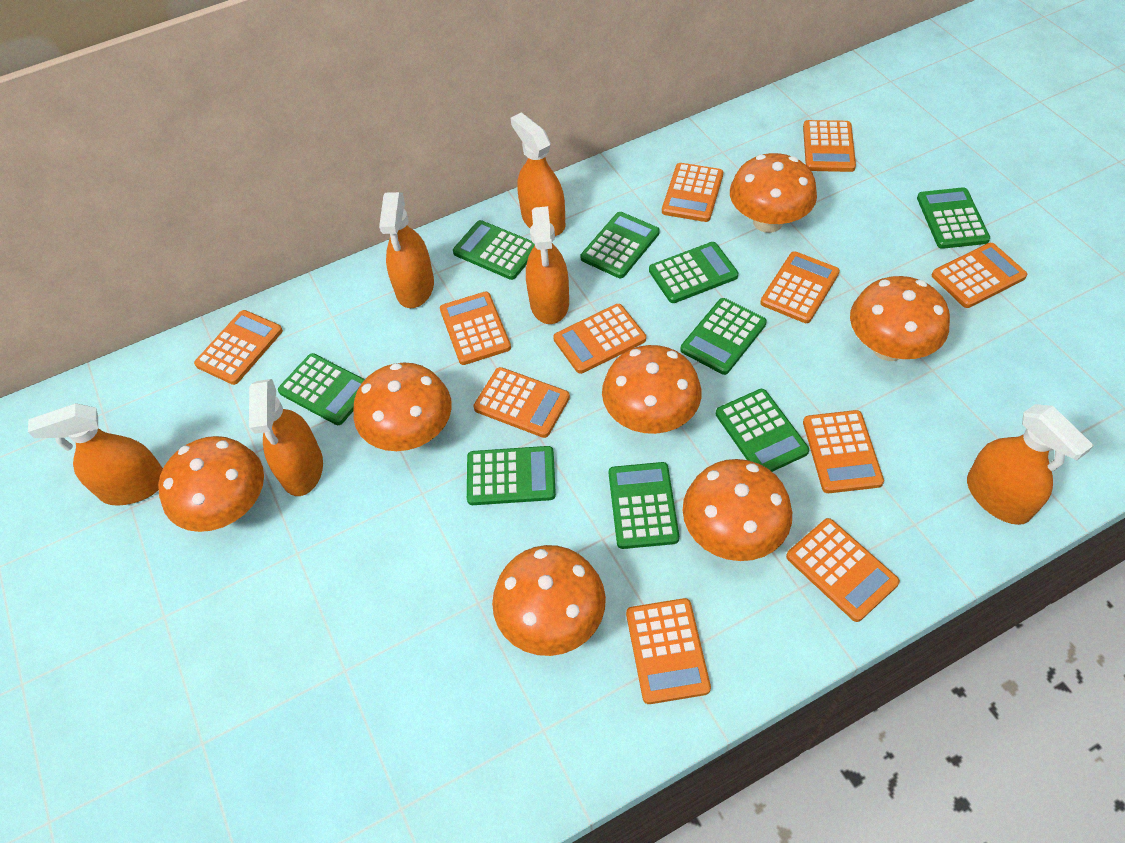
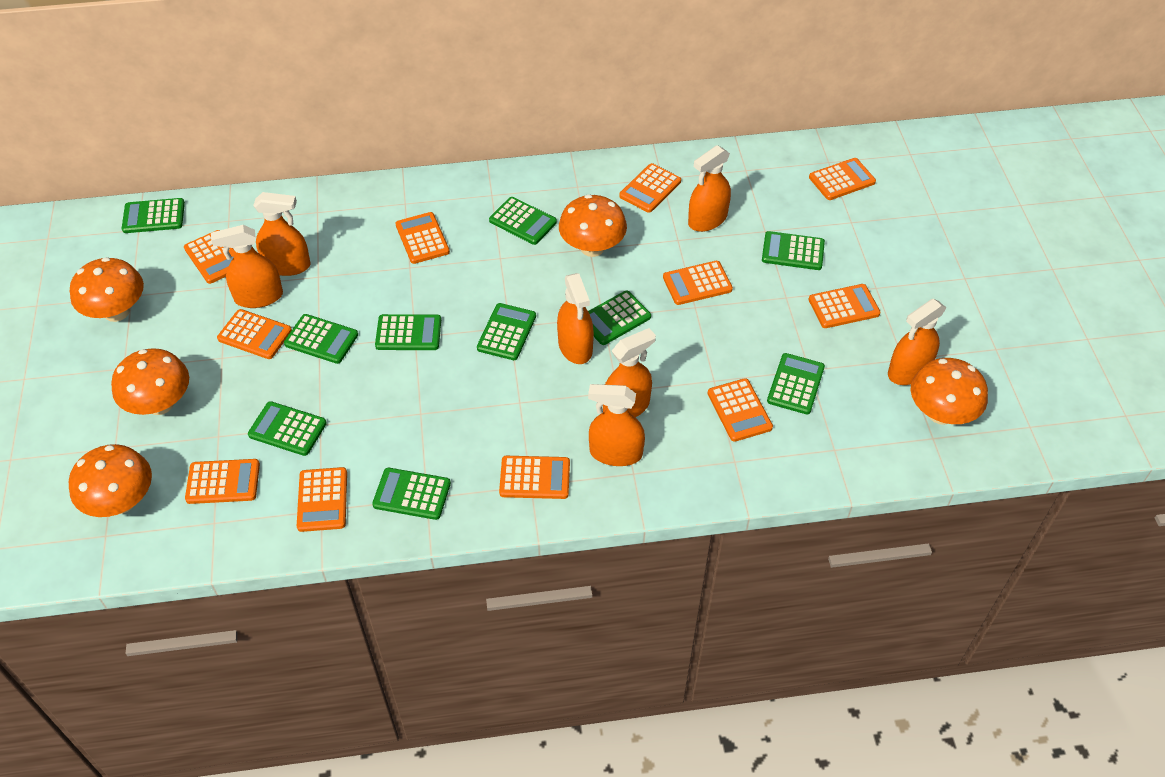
green calculator: [278,353,365,425] [453,220,535,280] [467,446,556,505] [581,212,660,278] [609,462,679,549] [649,242,738,303] [680,298,767,375] [716,389,809,472] [917,187,990,249] = 9 -> [122,198,185,233] [248,401,327,456] [284,314,358,364] [372,468,451,520] [375,314,441,350] [477,303,536,360] [489,197,557,245] [588,291,651,345] [762,231,825,270] [767,353,825,414] = 10
orange mushroom: [158,436,264,532] [353,362,452,451] [492,545,606,656] [602,345,701,434] [683,459,792,561] [730,153,817,233] [850,276,950,361] = 7 -> [69,444,152,517] [70,257,144,322] [111,348,189,415] [559,194,627,257] [910,358,988,425] = 5
orange spray bottle: [28,403,163,506] [249,379,323,496] [379,192,434,308] [511,113,565,236] [526,206,569,324] [967,404,1094,525] = 6 -> [211,225,283,308] [253,192,310,276] [557,273,594,364] [588,384,645,466] [603,328,656,417] [688,145,731,232] [888,299,946,385] = 7

